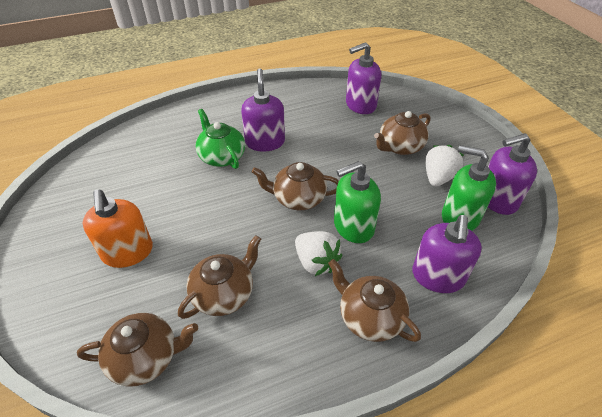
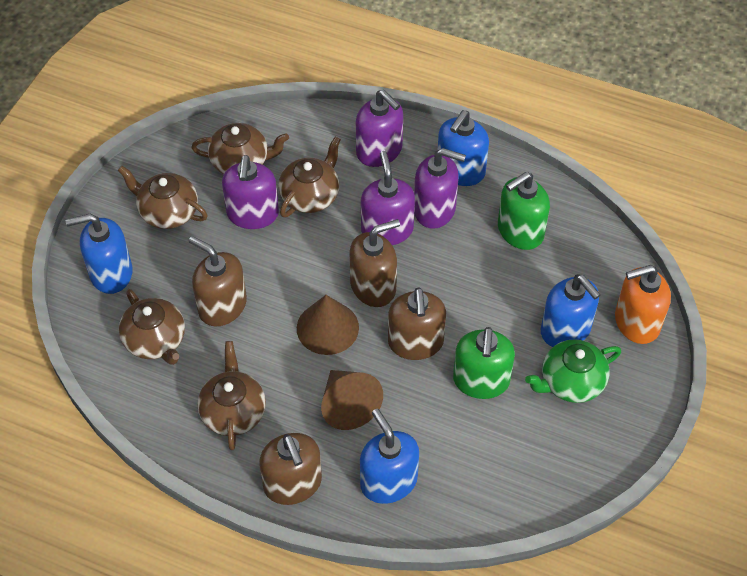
blue soap dispenser: none = 0 -> [66,214,133,294] [360,409,419,504] [437,110,489,186] [541,275,601,347] = 4
brown cone: none = 0 -> [297,295,359,355] [321,370,383,430] = 2
brown soap dispenser: none = 0 -> [189,236,247,326] [259,433,322,505] [350,219,400,307] [388,287,446,360] = 4
white strawberry: [295,231,342,276] [425,145,464,187] = 2 -> none = 0

